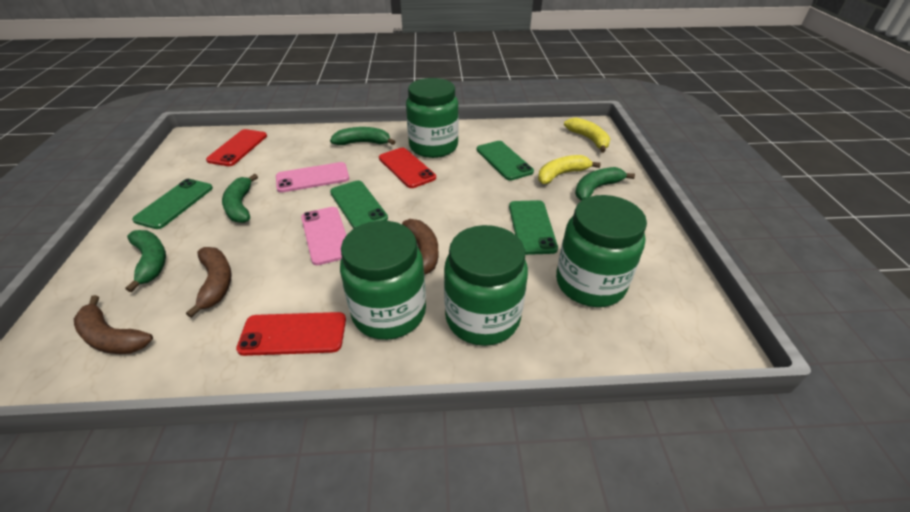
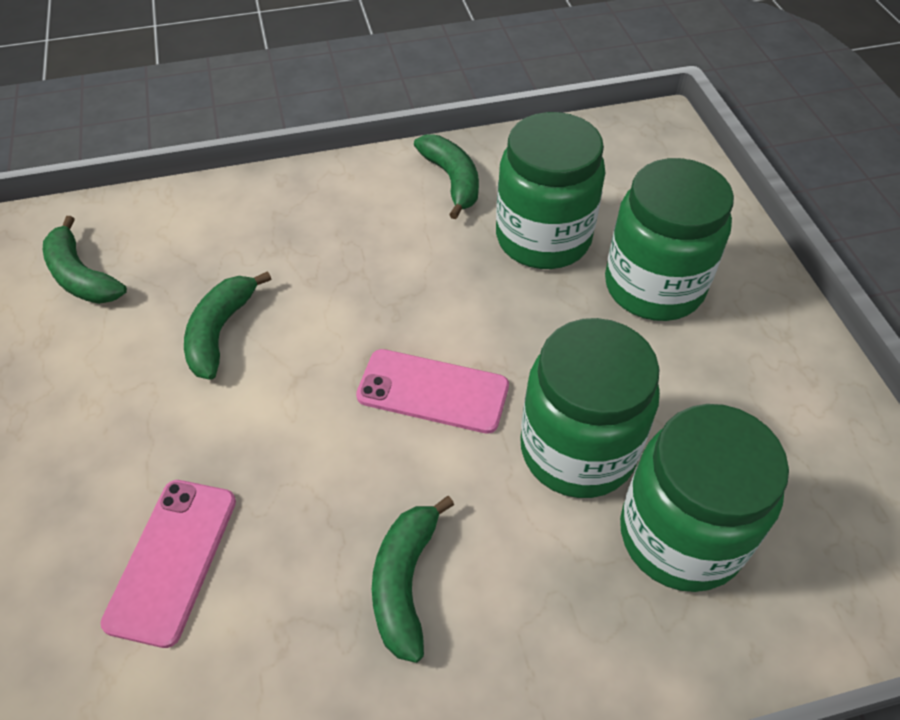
brown banana: [74,295,153,354] [186,247,232,318] [402,219,438,275] = 3 -> none = 0
green phone: [132,179,213,229] [330,180,388,229] [477,141,534,181] [509,200,558,255] = 4 -> none = 0
red phone: [206,129,267,166] [236,312,346,356] [379,148,436,188] = 3 -> none = 0
yellow banana: [538,155,601,184] [564,117,610,153] = 2 -> none = 0

